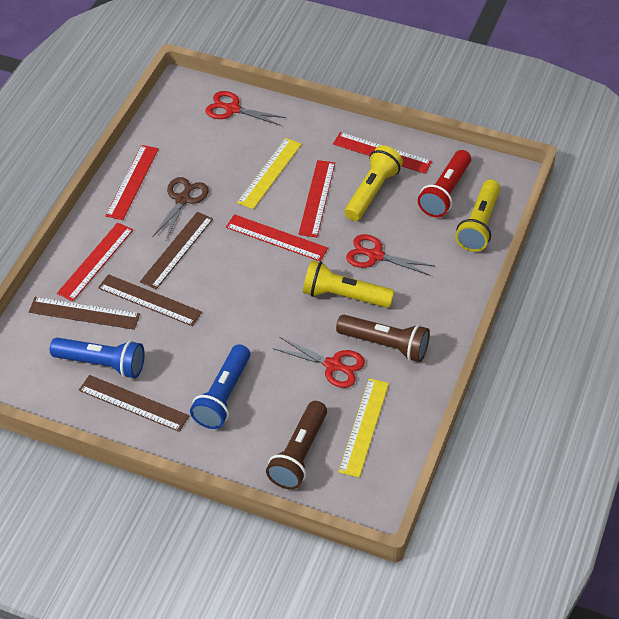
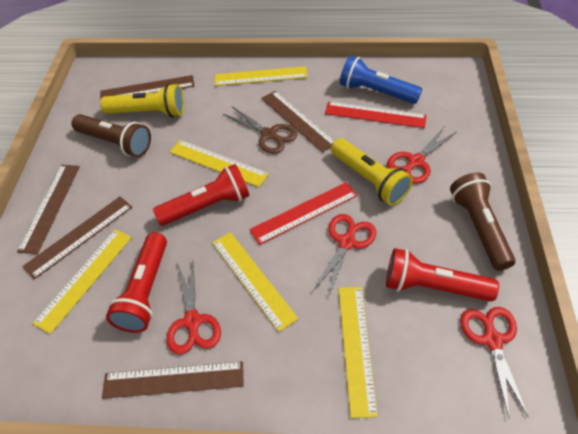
blue flashlight: [50,338,145,378] [190,344,250,429] = 2 -> [340,56,422,104] = 1
brown ruler: [29,297,140,330] [79,375,189,432] [98,274,202,326] [140,212,213,289] = 4 -> [17,165,80,254] [22,196,132,279] [100,75,195,100] [102,361,244,399] [261,91,334,152] = 5
red flashlight: [418,150,471,217] = 1 -> [106,232,167,333] [153,164,249,226] [386,248,499,302] = 3
red ruler: [57,223,133,301] [105,145,159,220] [226,214,328,261] [299,160,335,237] [333,132,432,174] = 5 -> [249,182,358,245] [325,101,427,128] = 2
red scissors: [206,91,286,126] [273,337,365,388] [346,234,434,276] = 3 -> [167,261,221,355] [312,214,376,298] [387,126,456,184] [460,307,528,417] = 4
yellow flashlight: [303,260,394,308] [345,145,403,221] [456,180,500,252] = 3 -> [100,83,184,117] [331,138,413,206] = 2
yellow ruler: [237,138,302,209] [339,378,389,478] = 2 -> [33,229,132,334] [170,140,269,187] [212,232,298,332] [215,66,308,86] [339,287,378,418] = 5

